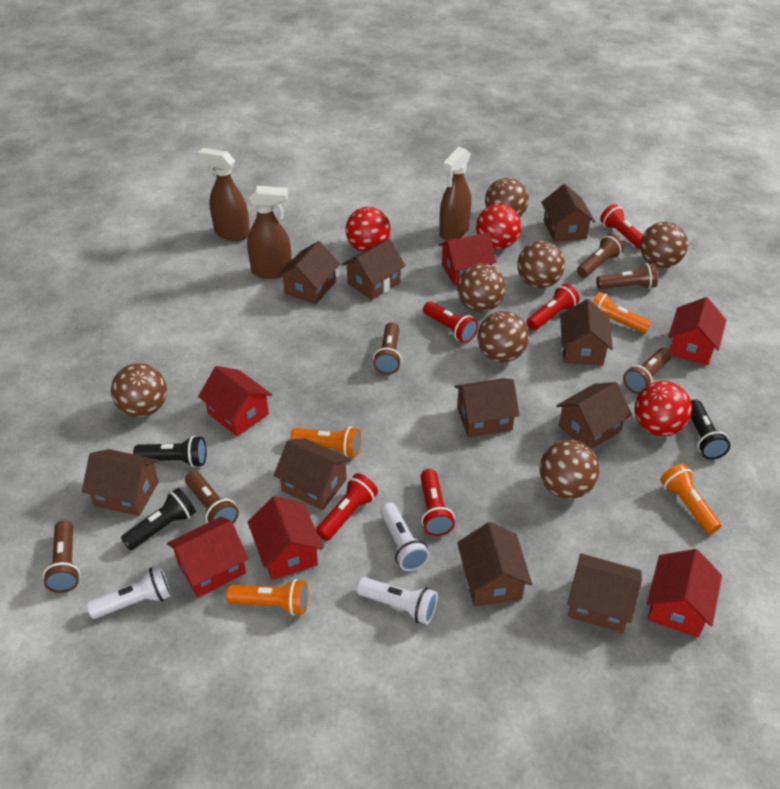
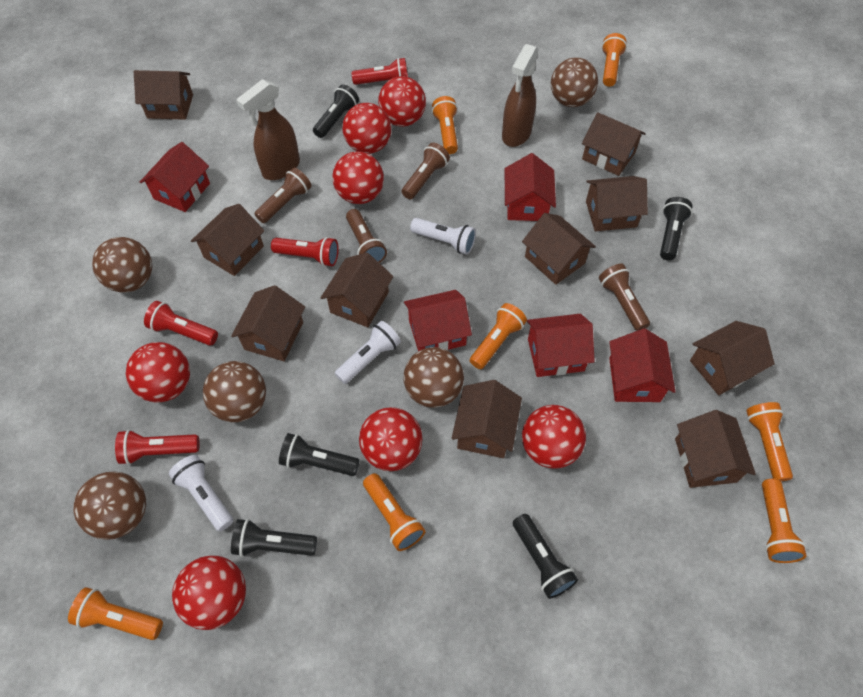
black flashlight: [121,488,196,550] [133,436,207,467] [691,399,731,459] = 3 -> [231,519,317,557] [279,433,360,476] [313,84,359,138] [513,514,578,599] [660,197,693,261] = 5
brown ball: [111,363,167,417] [457,263,506,312] [477,311,529,362] [485,178,529,217] [517,241,565,288] [540,440,599,499] [640,222,688,268] = 7 -> [74,471,146,540] [92,237,152,293] [203,361,266,422] [404,347,464,408] [551,57,598,107] = 5
brown flashlight: [43,520,80,593] [185,471,239,524] [373,322,402,374] [577,233,624,278] [596,263,658,290] [623,348,672,394] = 6 -> [254,168,312,223] [346,209,387,263] [402,143,450,199] [599,264,650,331] = 4
brown spray bottle: [198,148,250,241] [247,186,292,279] [439,147,471,241] = 3 -> [236,79,300,180] [502,44,539,147] = 2
orange flashlight: [226,579,308,616] [290,426,361,457] [593,292,651,334] [660,463,721,534] = 4 -> [68,587,163,640] [363,473,425,551] [432,96,458,154] [470,303,527,369] [602,33,627,87] [746,402,793,482] [762,478,807,563] = 7
red ball: [346,207,390,252] [476,204,521,249] [635,381,692,436] = 3 -> [126,342,190,402] [172,555,246,630] [332,151,384,204] [342,103,391,154] [359,407,422,471] [378,76,426,127] [522,405,586,469] = 7
red flashlight: [316,473,378,541] [420,469,455,536] [423,301,478,343] [527,283,580,330] [600,204,643,250] = 5 -> [115,430,200,465] [144,301,218,346] [271,237,339,267] [352,58,408,85] = 4
red house: [167,517,249,598] [198,366,272,436] [248,496,323,580] [439,232,497,286] [647,549,722,637] [668,297,726,365] = 6 -> [140,142,210,212] [404,290,472,351] [505,153,556,221] [527,314,595,377] [609,328,676,402] = 5

